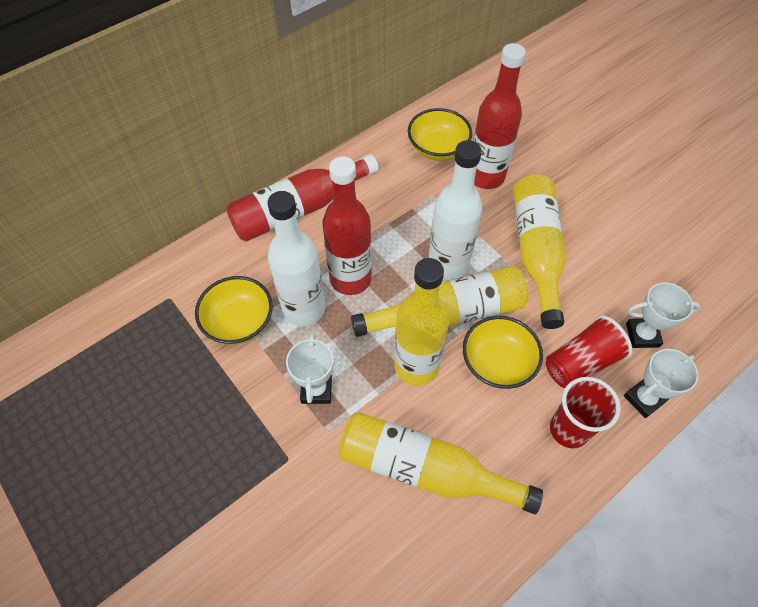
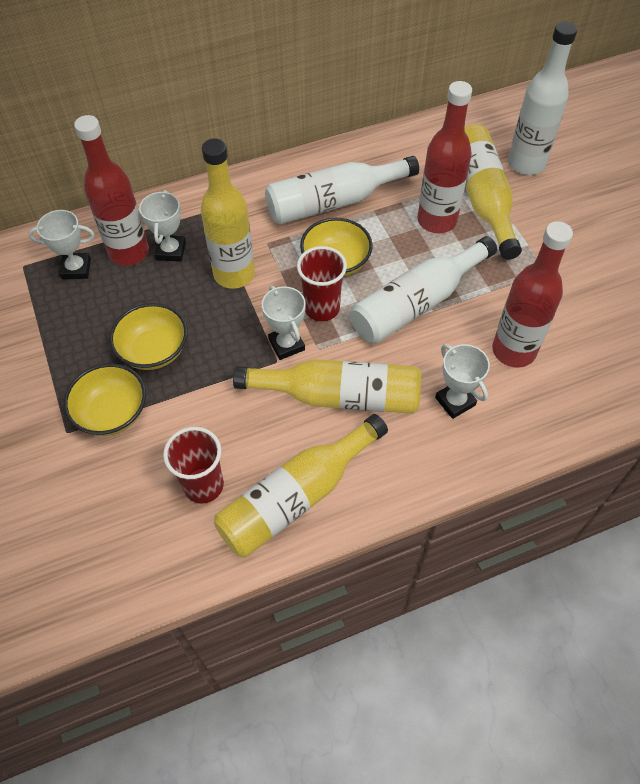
white bottle: [267,191,325,326] [428,140,482,280] = 2 -> [265,156,419,225] [351,236,497,344] [508,22,577,175] = 3
white trophy: [286,333,334,404] [624,349,698,418] [626,282,700,348] = 3 -> [29,210,95,280] [139,190,186,262] [262,286,306,360] [435,344,490,419] = 4

